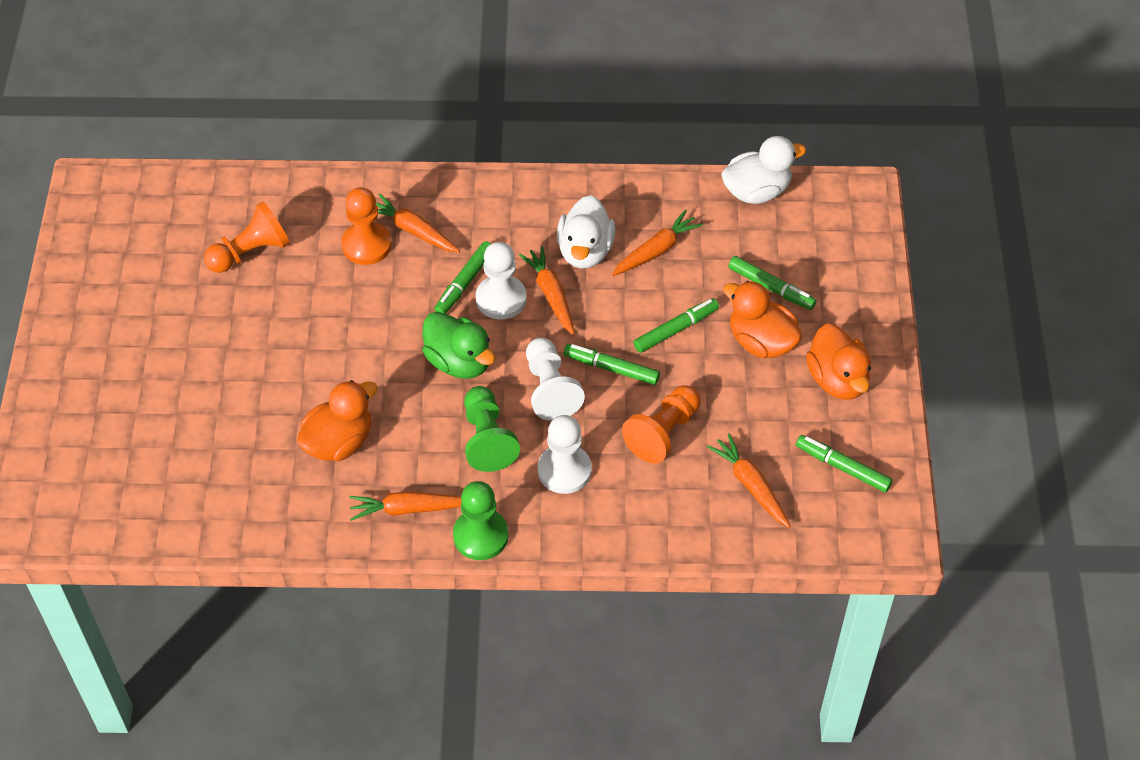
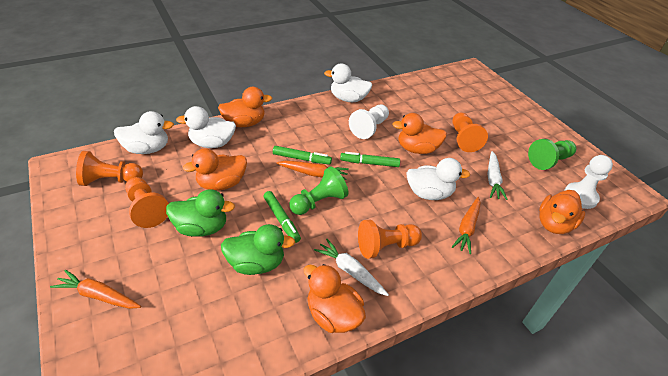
green duck: [422,312,495,379] = 1 -> [166,189,235,236] [221,224,295,275] = 2
green marker: [434,241,491,314] [564,344,660,385] [633,298,719,353] [728,256,816,310] [796,435,893,492] = 5 -> [263,191,301,243] [273,146,332,165] [340,152,400,167] = 3
orange carrot: [349,491,462,521] [376,194,460,252] [519,246,575,335] [612,210,703,276] [707,433,791,528] = 5 -> [50,270,141,309] [277,161,349,180] [452,197,481,254] = 3
orange duck: [297,380,378,461] [723,281,802,358] [806,323,871,400] = 3 -> [183,148,247,191] [218,87,272,127] [304,264,366,333] [392,113,447,154] [539,190,585,234] = 5
orange pawn: [204,201,290,273] [341,187,392,265] [622,385,701,463] = 3 -> [76,151,143,186] [125,177,169,228] [358,220,422,259] [452,112,488,152] = 4
white carrot: none = 0 -> [314,239,389,296] [488,151,508,200] = 2
white duck: [557,195,615,268] [721,136,806,204] = 2 -> [114,111,174,154] [176,106,236,148] [324,64,373,102] [406,158,470,200] = 4
white pawn: [476,242,527,320] [526,338,585,421] [538,415,592,494] = 3 -> [349,105,389,139] [564,155,613,209] = 2

